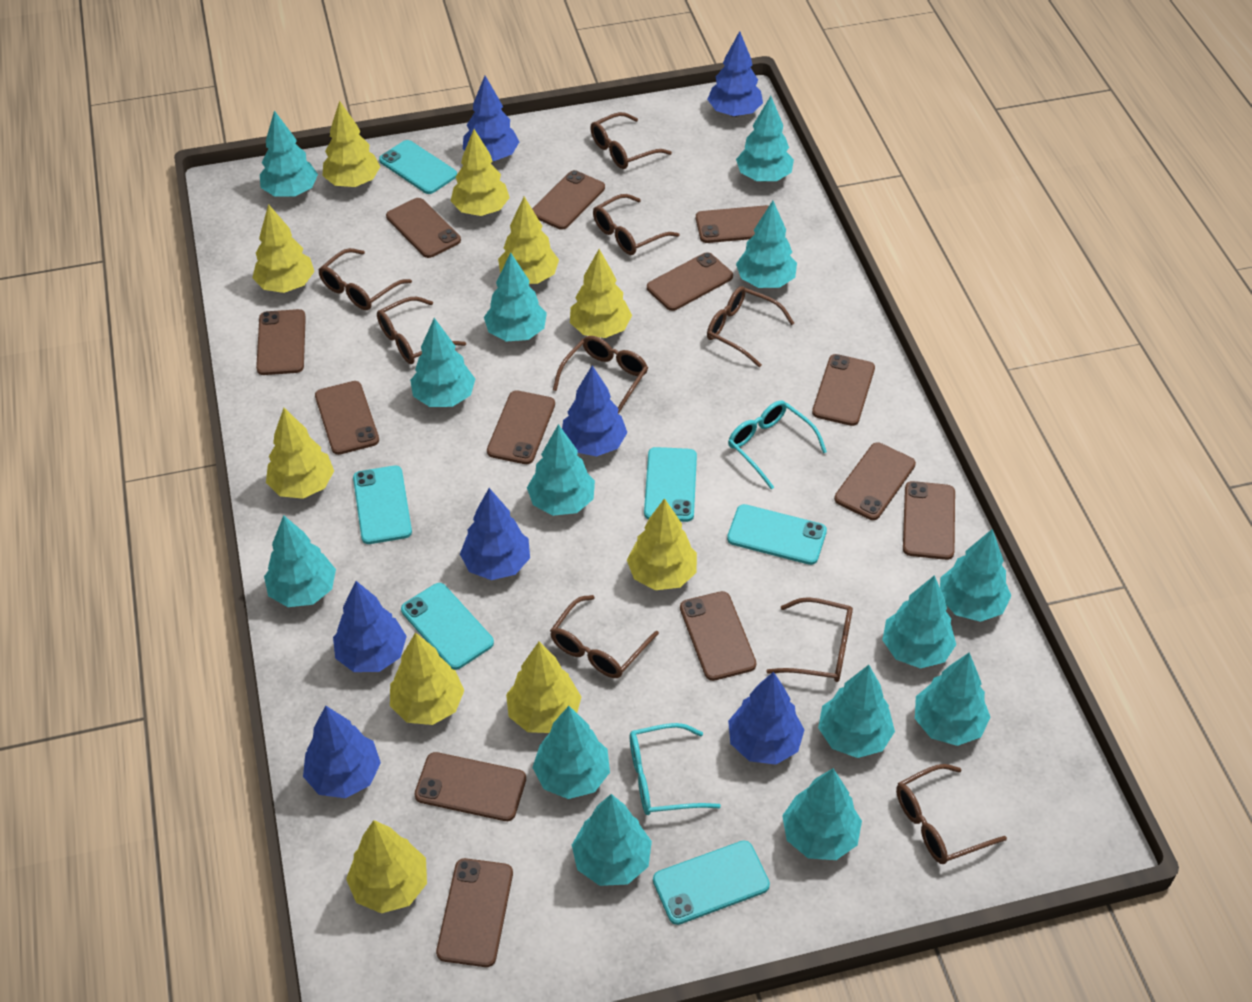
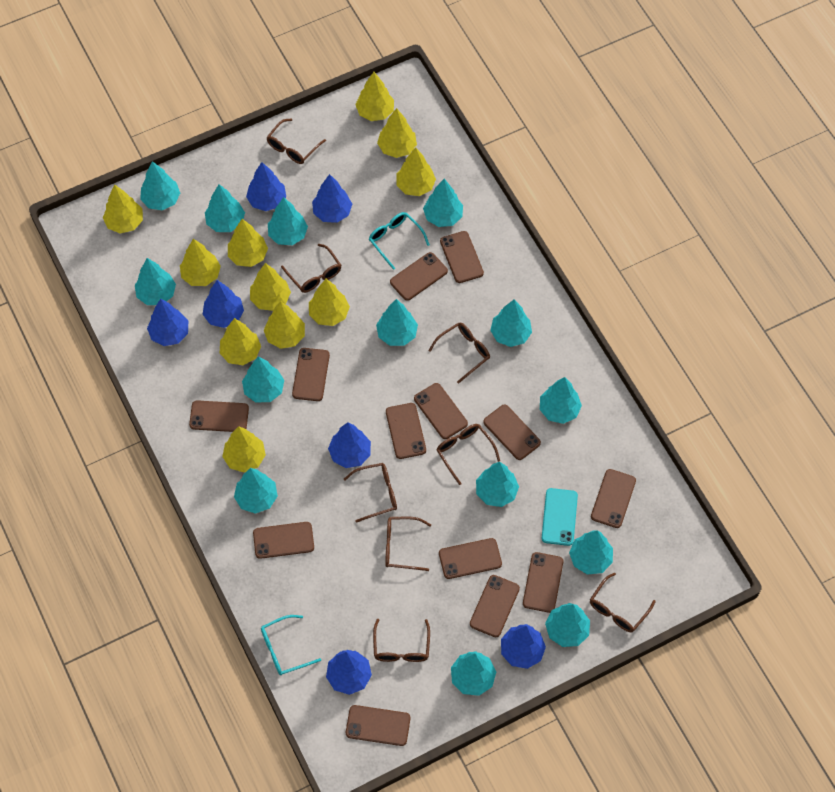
brown glasses: [318,248,412,310] [377,297,466,364] [550,595,659,678] [553,336,648,414] [590,112,672,169] [593,194,680,255] [707,286,794,367] [766,597,853,682] [896,764,1007,864] = 9 -> [266,118,326,164] [281,244,341,293] [344,463,397,523] [373,619,430,662] [385,517,431,571] [428,323,490,384] [437,424,500,485] [590,573,655,632] = 8
turquoise phone: [353,466,412,544] [379,140,457,194] [401,583,494,670] [644,447,697,522] [653,841,770,925] [727,504,827,565] = 6 -> [542,488,578,546] = 1
yellow tree: [252,204,314,293] [266,408,334,499] [322,101,380,187] [346,820,427,913] [390,632,464,725] [451,129,510,216] [498,197,559,284] [506,642,581,733] [570,249,632,338] [627,498,697,590] = 10 -> [103,184,143,234] [180,239,221,286] [220,318,261,365] [222,426,266,473] [228,219,268,267] [250,263,291,311] [264,301,305,349] [309,279,350,326] [355,72,394,121] [377,108,417,158] [397,147,436,196] = 11

